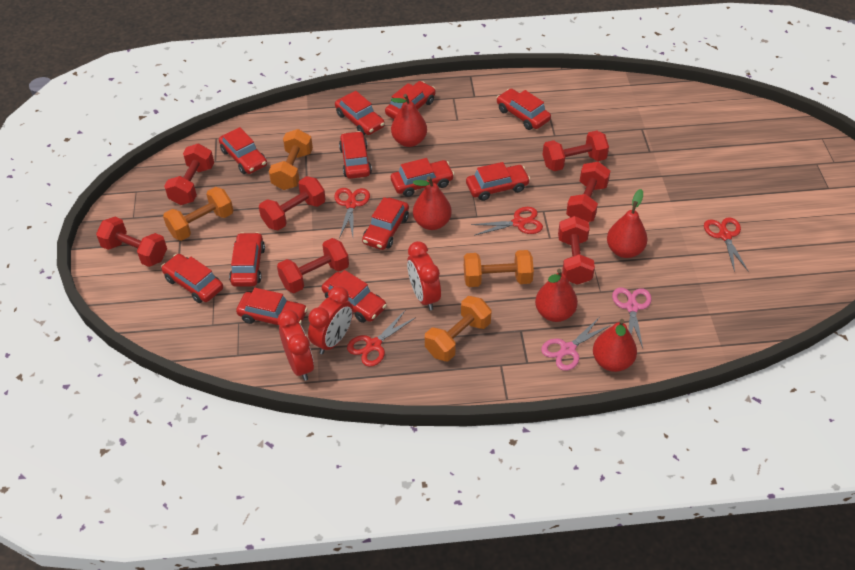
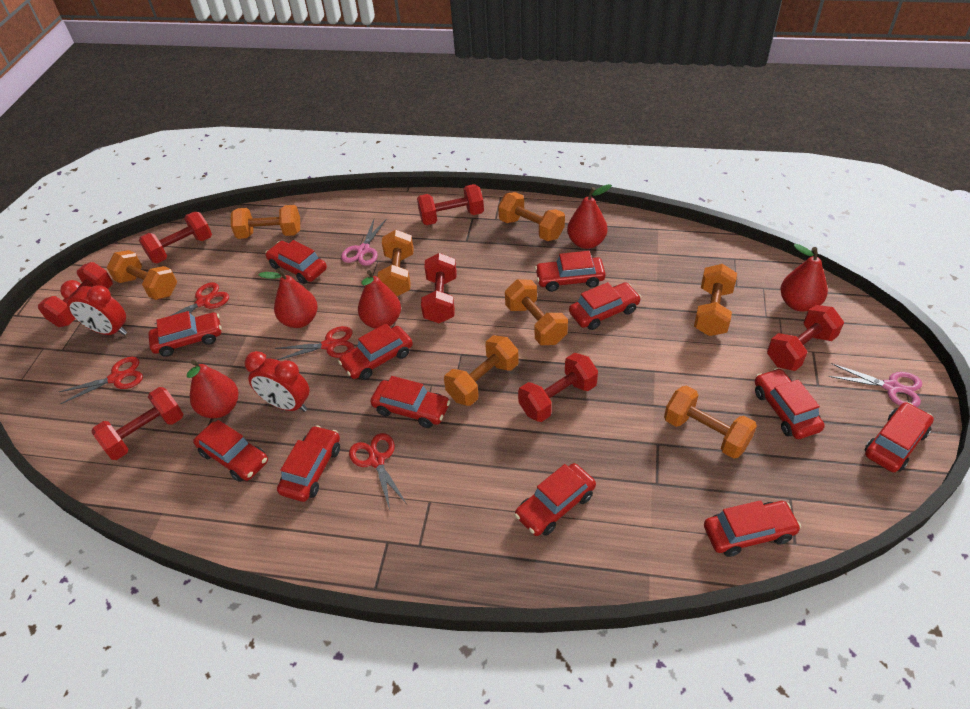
orange dumbbell: [163,187,234,241] [269,129,313,190] [425,296,492,361] [464,250,534,287] = 4 -> [107,250,177,300] [231,205,300,239] [377,230,414,296] [444,335,519,406] [498,192,565,241] [505,279,568,345] [664,386,757,459] [694,264,737,336] = 8
red clock: [277,310,314,381] [308,286,353,354] [407,241,441,310] = 3 -> [60,280,127,335] [244,351,310,412] = 2

